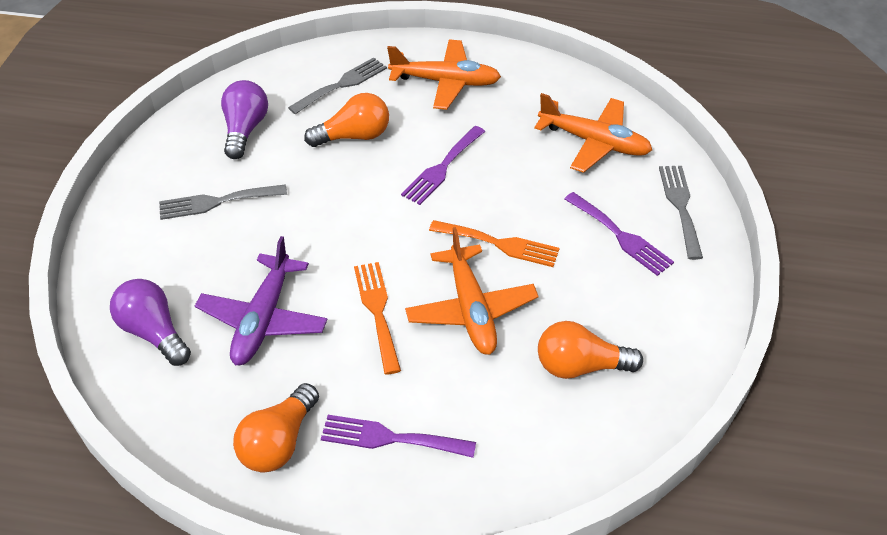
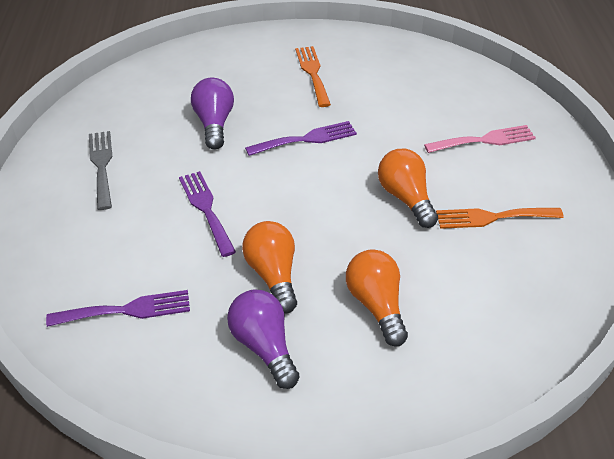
grey fork: [159,184,287,220] [288,57,387,114] [659,166,703,260] = 3 -> [89,131,112,210] = 1
orange plane: [387,39,501,110] [405,227,538,355] [534,93,652,173] = 3 -> none = 0
pink fork: none = 0 -> [424,125,536,153] = 1
purple plane: [195,236,328,365] = 1 -> none = 0

